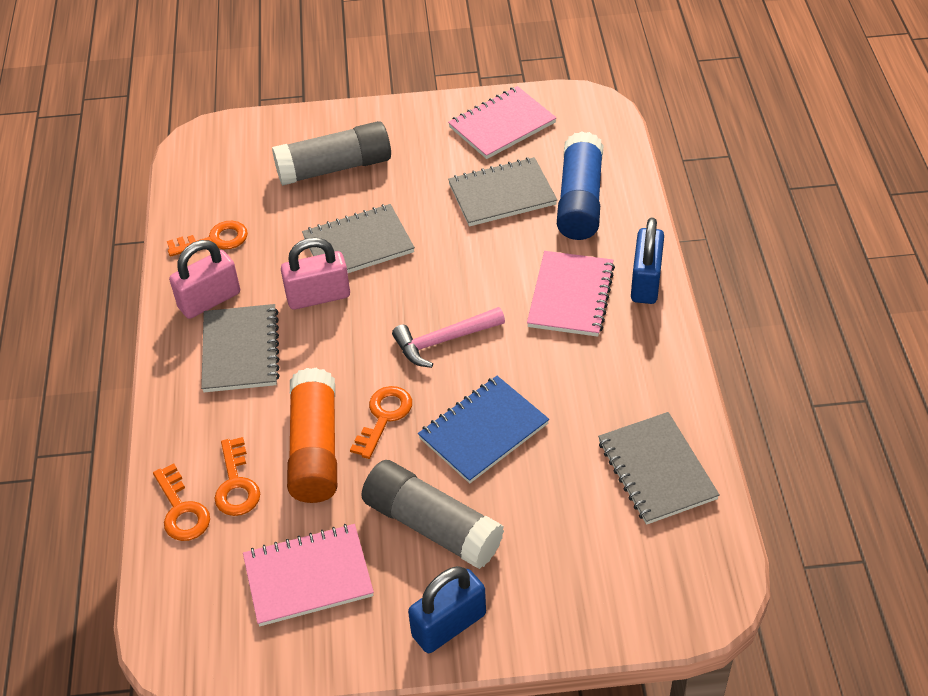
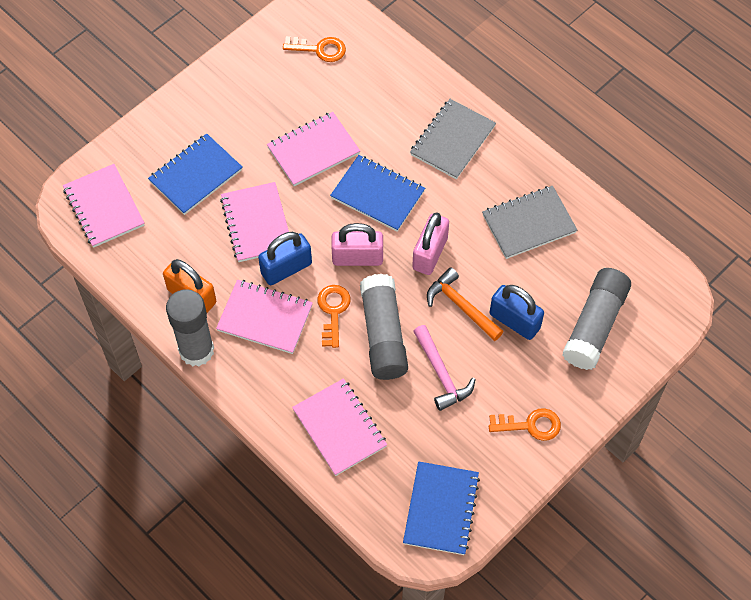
blue glue stick: [557,131,603,240] = 1 -> none = 0
blue notebook: [418,376,549,483] = 1 -> [148,133,243,215] [330,155,425,232] [403,461,480,555] = 3
grey glue stick: [272,121,391,186] [361,460,504,569] = 2 -> [166,289,214,367] [360,274,408,380] [562,268,631,370] = 3
grey notebook: [201,304,280,392] [302,204,415,273] [448,157,557,227] [598,412,720,525] = 4 -> [410,99,496,179] [482,186,577,259] = 2
orange glue stick: [287,368,337,503] = 1 -> none = 0
orange hammer: none = 0 -> [427,267,504,341] = 1
orange key: [153,464,210,541] [167,221,248,257] [214,437,260,516] [350,386,412,459] = 4 -> [283,36,346,62] [317,285,351,348] [489,408,561,441] = 3
orange padlock: none = 0 -> [163,259,216,313] = 1
pink notebook: [243,524,374,626] [448,86,557,159] [527,251,615,337] = 3 -> [63,164,145,248] [216,280,313,354] [220,182,289,262] [267,112,360,186] [292,378,387,476] = 5

